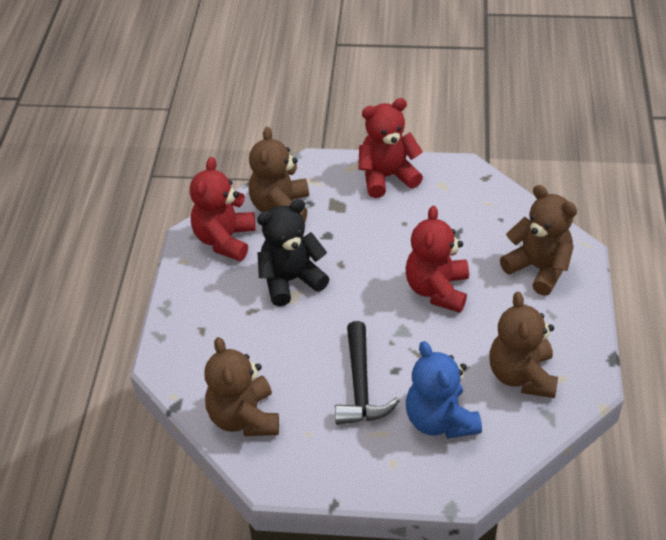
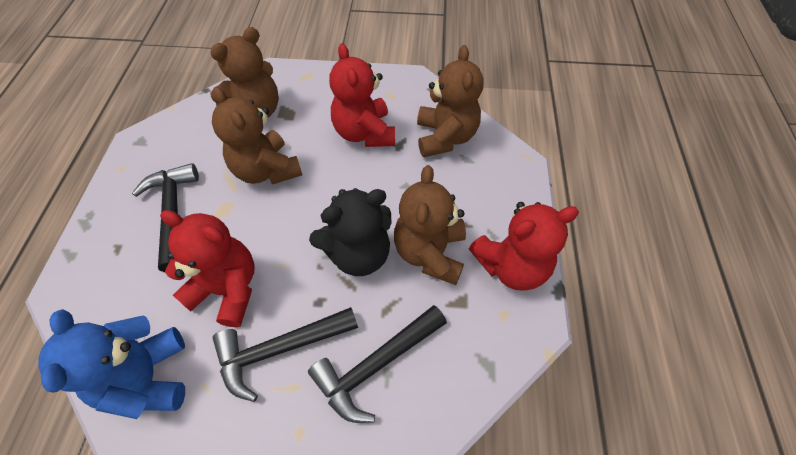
black hammer: [335,321,399,425] = 1 -> [132,163,199,272] [213,307,358,402] [308,305,447,423] = 3

